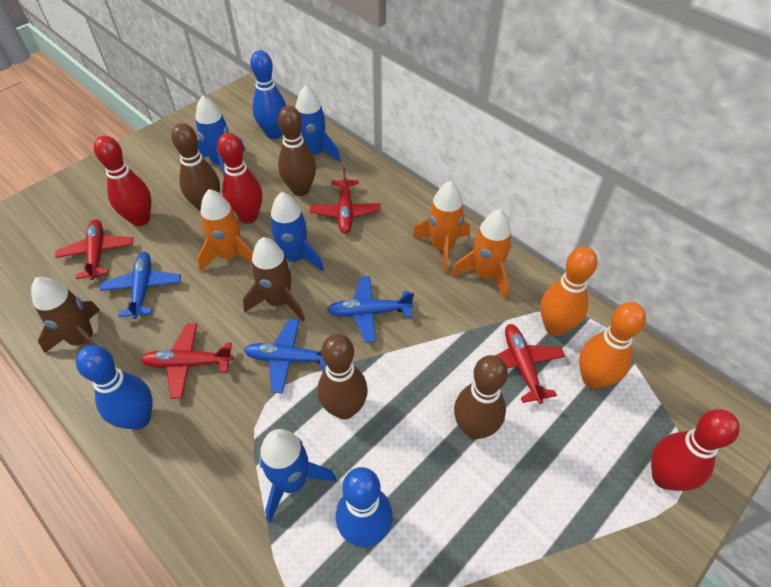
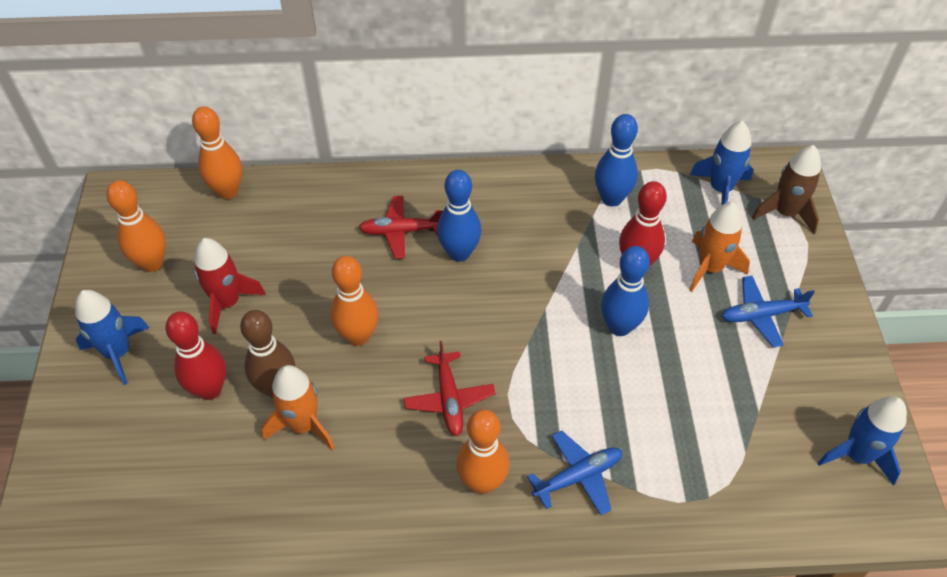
blue plane: [100,252,181,319] [244,319,326,394] [327,276,414,343] = 3 -> [527,431,622,515] [722,276,815,347] = 2
blue rocket: [195,95,245,176] [259,429,336,523] [271,192,324,272] [296,85,341,162] = 4 -> [75,290,149,385] [690,121,753,205] [818,396,907,485] = 3
brown bowling pin: [171,123,220,211] [278,106,316,196] [318,334,368,419] [454,355,508,439] = 4 -> [240,310,295,398] = 1
brown rocket: [31,277,100,353] [243,237,305,321] = 2 -> [752,145,821,234] = 1
orange bowling pin: [540,247,598,336] [579,302,646,389] = 2 -> [106,180,166,272] [192,106,242,199] [330,256,378,346] [457,409,509,494] = 4
orange rocket: [197,189,253,272] [413,181,470,274] [451,209,512,299] = 3 -> [261,365,335,450] [689,202,750,292] = 2
red bowling pin: [94,136,151,226] [217,133,262,224] [651,409,740,491] = 3 -> [165,312,226,400] [619,181,667,266] = 2
red plane: [55,219,133,280] [141,323,233,399] [310,168,381,234] [495,324,565,404] = 4 -> [358,196,443,259] [403,341,495,436] = 2
red rocket: none = 0 -> [194,238,266,334] = 1

